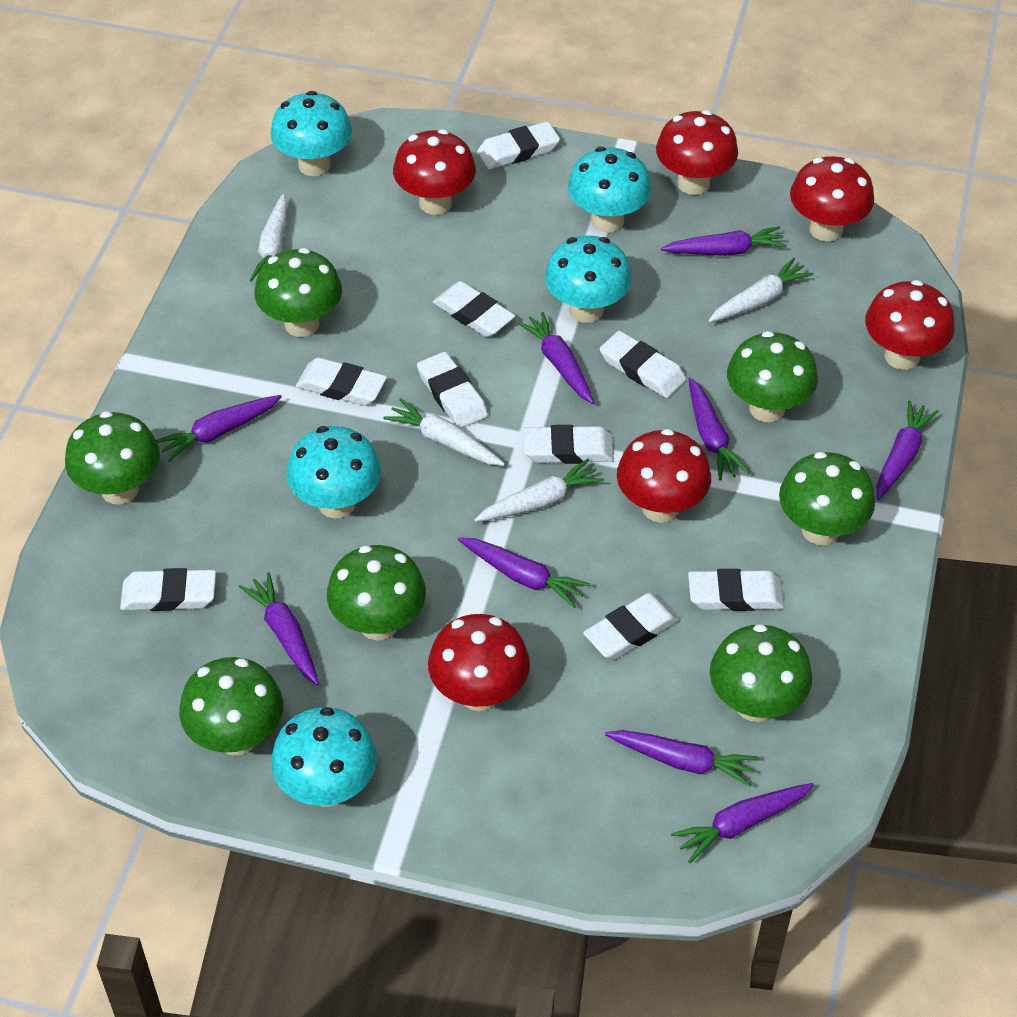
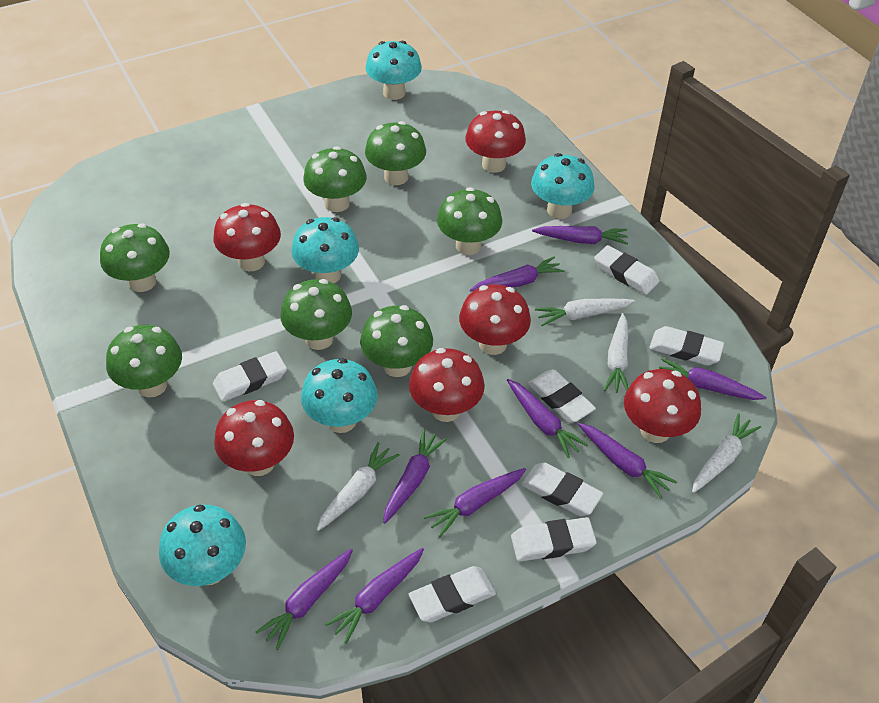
white eraser: [120,568,216,611] [296,357,387,406] [417,352,488,428] [433,281,515,337] [477,121,560,169] [524,425,614,464] [583,593,679,660] [600,331,686,398] [688,569,784,611] = 9 -> [213,351,287,402] [409,566,496,622] [511,517,597,562] [521,462,603,516] [528,369,596,423] [594,245,659,295] [649,326,724,366] = 7

